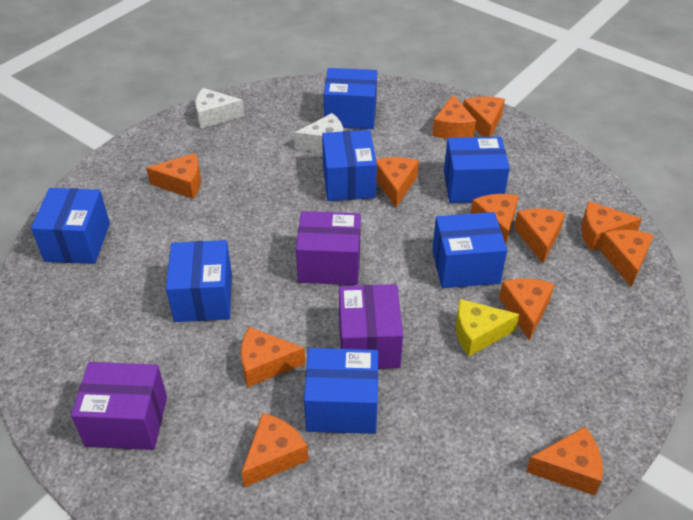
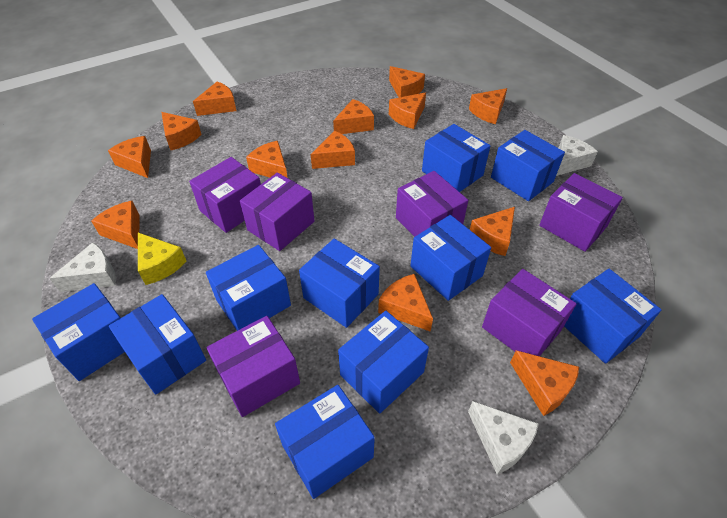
blue box: [31,188,110,264] [166,240,232,322] [304,348,378,434] [322,130,377,201] [324,68,377,129] [432,212,507,288] [444,137,510,203] = 7 -> [32,283,125,381] [109,294,206,394] [206,245,291,331] [275,385,375,499] [299,239,380,328] [338,311,429,414] [410,215,491,301] [422,124,490,192] [491,130,565,201] [564,269,661,364] = 10
orange cheese: [146,153,201,199] [241,327,306,387] [241,413,308,487] [376,157,419,207] [432,94,476,139] [463,97,505,137] [471,194,519,244] [499,278,555,341] [514,208,565,263] [526,427,603,496] [581,201,642,251] [599,230,654,287] = 12 -> [91,201,139,249] [108,136,151,178] [161,112,202,150] [193,82,236,116] [246,141,288,178] [311,131,355,169] [333,99,374,134] [378,274,433,332] [389,66,425,98] [389,92,426,129] [469,88,507,124] [470,207,515,256] [510,350,579,416] = 13
purple box: [71,362,167,450] [296,211,361,285] [339,284,403,369] = 3 -> [189,157,261,233] [206,316,300,417] [240,173,314,251] [396,171,468,237] [482,269,577,356] [539,173,623,252] = 6
white cheese: [195,88,245,129] [295,113,344,152] = 2 -> [49,242,116,292] [468,401,539,475] [556,135,598,176] = 3

